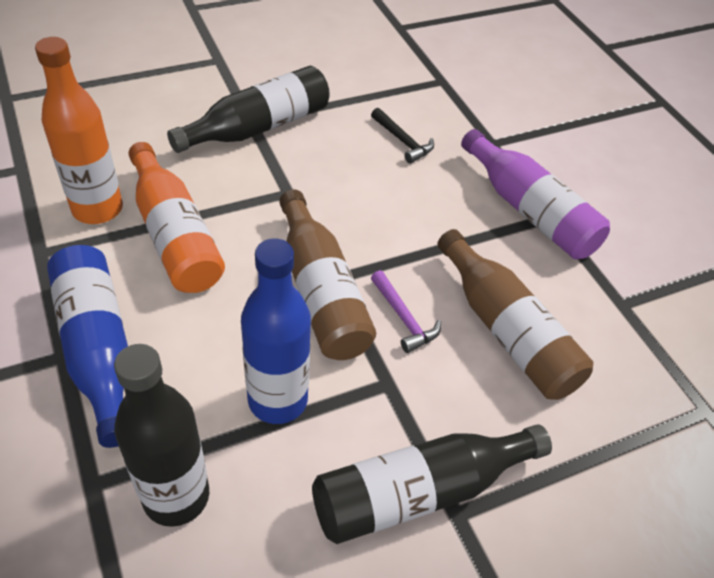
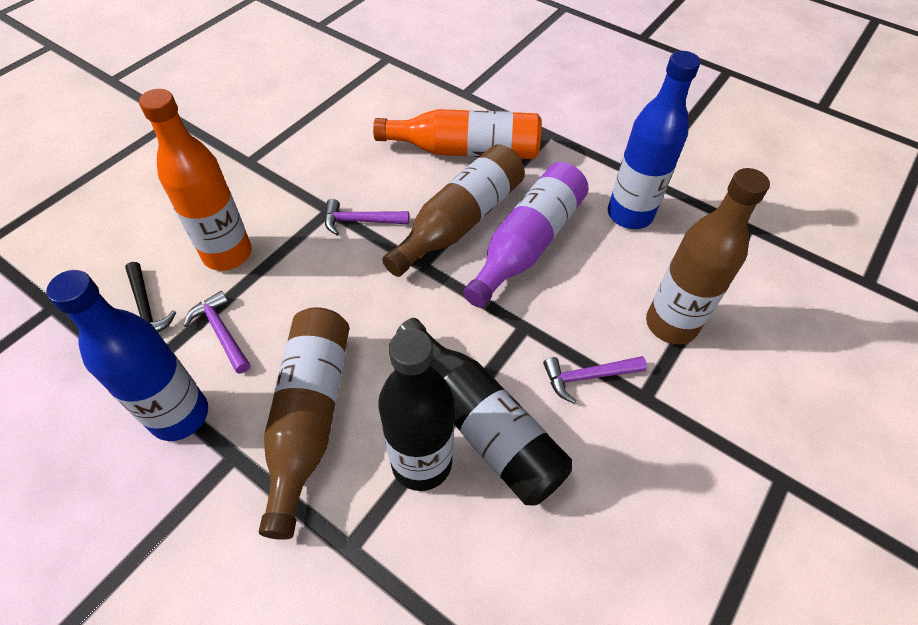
black bottle: [114,344,209,527] [167,66,330,153] [312,424,552,544] = 3 -> [378,328,454,491] [396,318,572,506] = 2
brown bottle: [279,190,376,360] [437,229,593,400] = 2 -> [259,307,349,540] [382,144,525,277] [646,168,770,345] = 3
purple hammer: [371,270,441,353] = 1 -> [183,291,250,374] [325,199,409,235] [543,356,647,404] = 3

